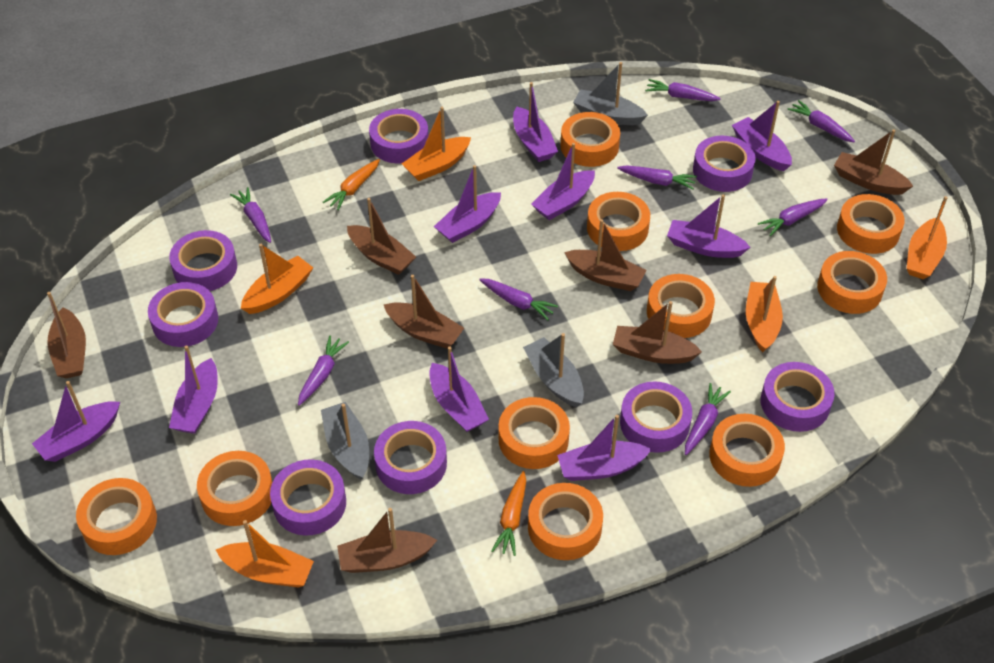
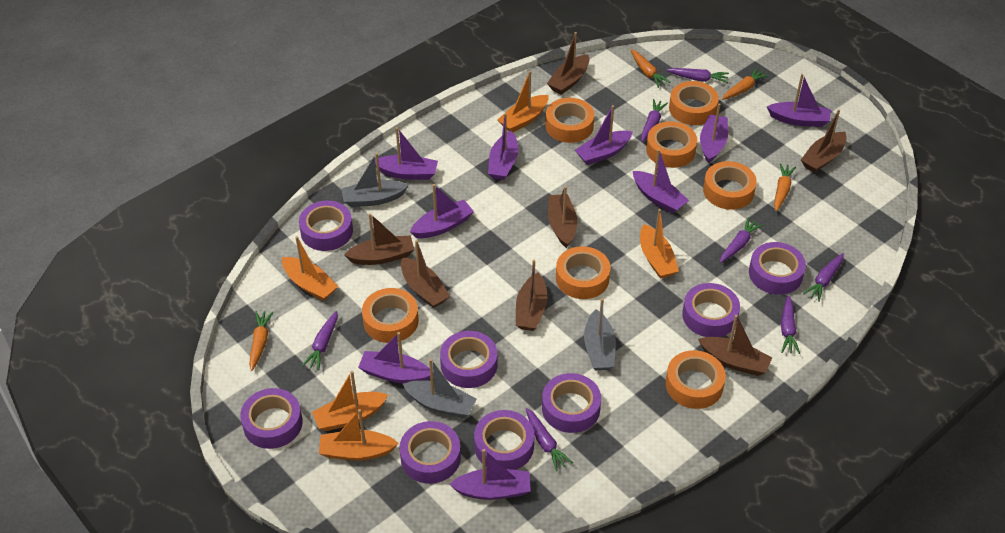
orange carrot: [323,159,380,210] [491,471,526,556] = 2 -> [249,311,274,371] [631,49,671,88] [722,68,769,100] [774,163,796,211] = 4
orange tape: [76,478,157,555] [197,451,272,526] [499,397,570,469] [528,483,603,560] [561,112,620,167] [587,192,650,251] [647,274,715,338] [709,414,785,487] [817,251,887,314] [837,194,905,254] = 10 -> [362,288,419,343] [545,98,594,143] [556,246,610,299] [646,121,697,168] [665,350,726,409] [669,81,719,125] [703,161,757,210] = 7
purple carrot: [230,187,271,243] [298,335,349,406] [479,278,558,320] [617,165,697,190] [645,79,721,101] [685,383,731,455] [758,198,828,236] [787,100,855,142] = 8 -> [302,311,338,370] [526,408,573,471] [641,99,668,142] [667,68,729,83] [720,217,763,263] [781,295,800,354] [803,253,844,302] = 7

